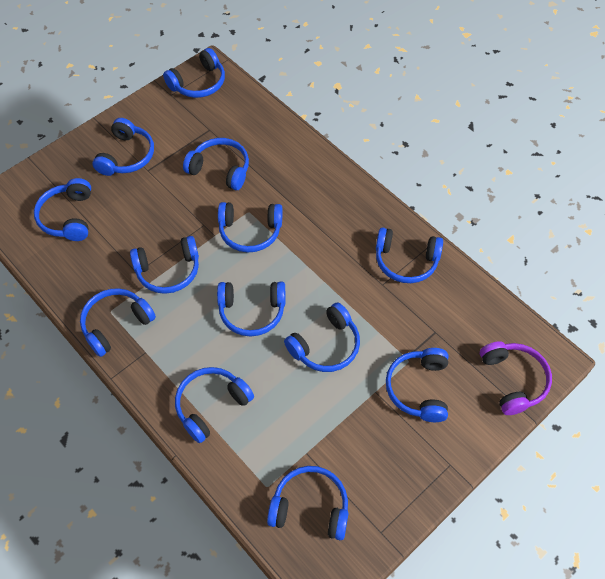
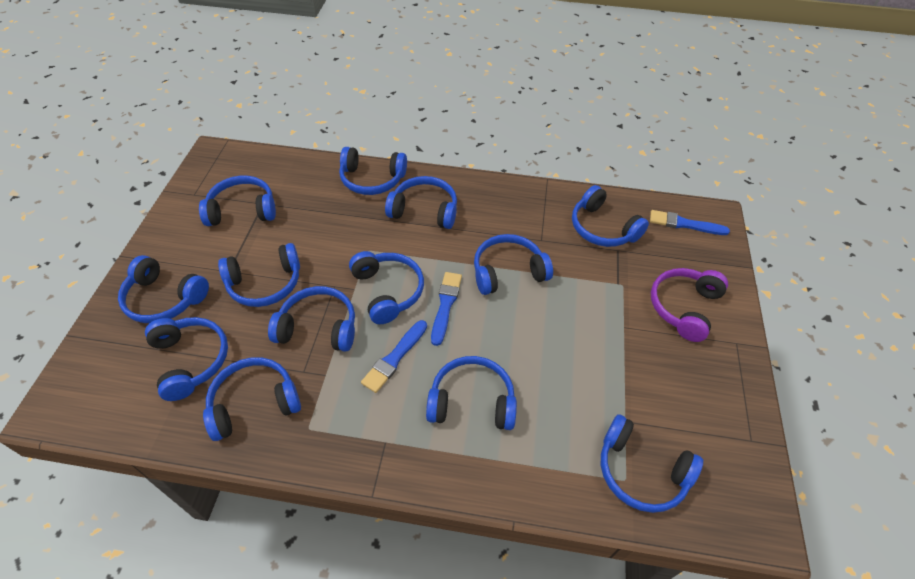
blue brush: none = 0 -> [361,320,427,393] [431,272,462,346] [650,210,730,235] = 3

